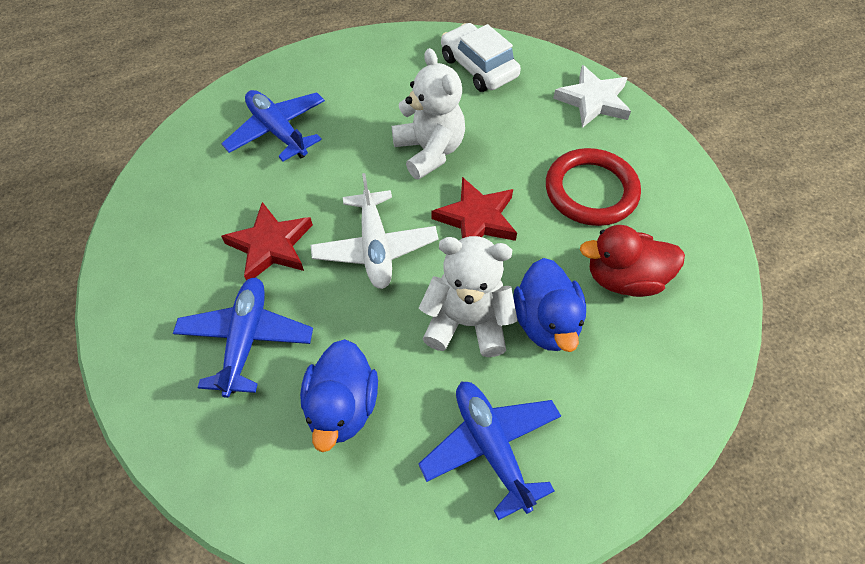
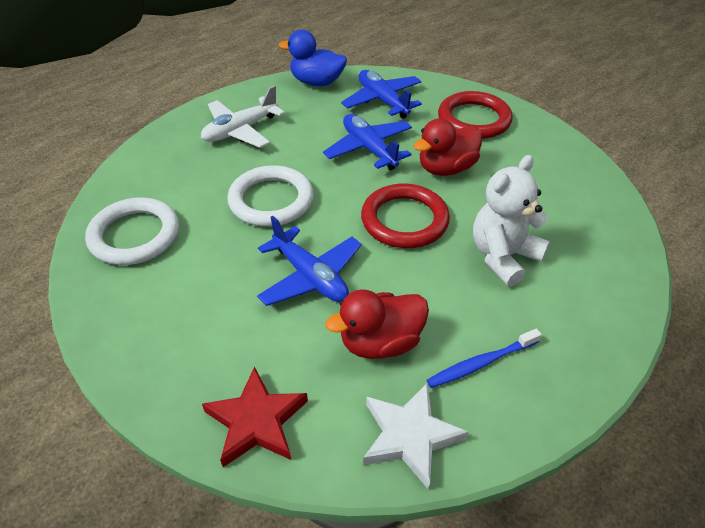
blue duck: [300,339,378,452] [513,258,586,352] = 2 -> [279,30,347,86] = 1
blue toothbrush: none = 0 -> [427,328,542,388] = 1
red duck: [580,225,685,297] = 1 -> [325,289,429,359] [414,118,482,176] = 2
red ring: [546,148,641,226] = 1 -> [361,183,450,248] [438,91,513,139] = 2
red star: [221,202,313,280] [432,177,517,241] = 2 -> [202,367,308,467] = 1
white car: [441,23,521,92] = 1 -> none = 0
white ring: none = 0 -> [85,197,179,265] [227,165,314,227] = 2
white teddy bear: [392,48,465,180] [419,236,518,357] = 2 -> [473,155,550,287] = 1

